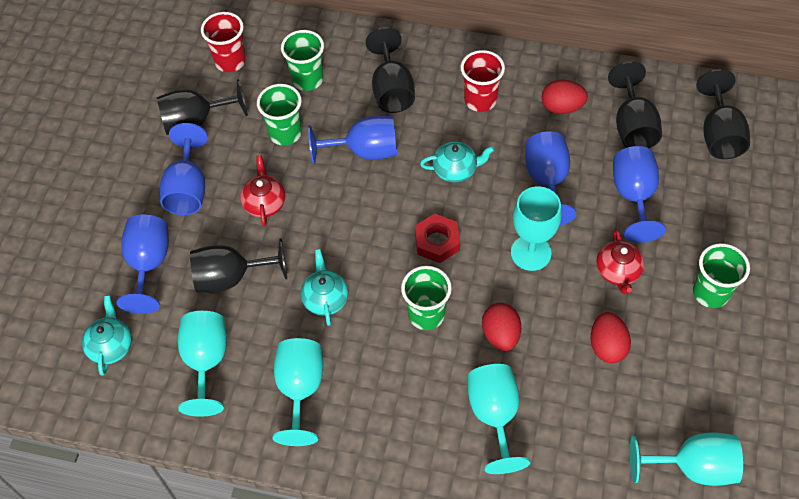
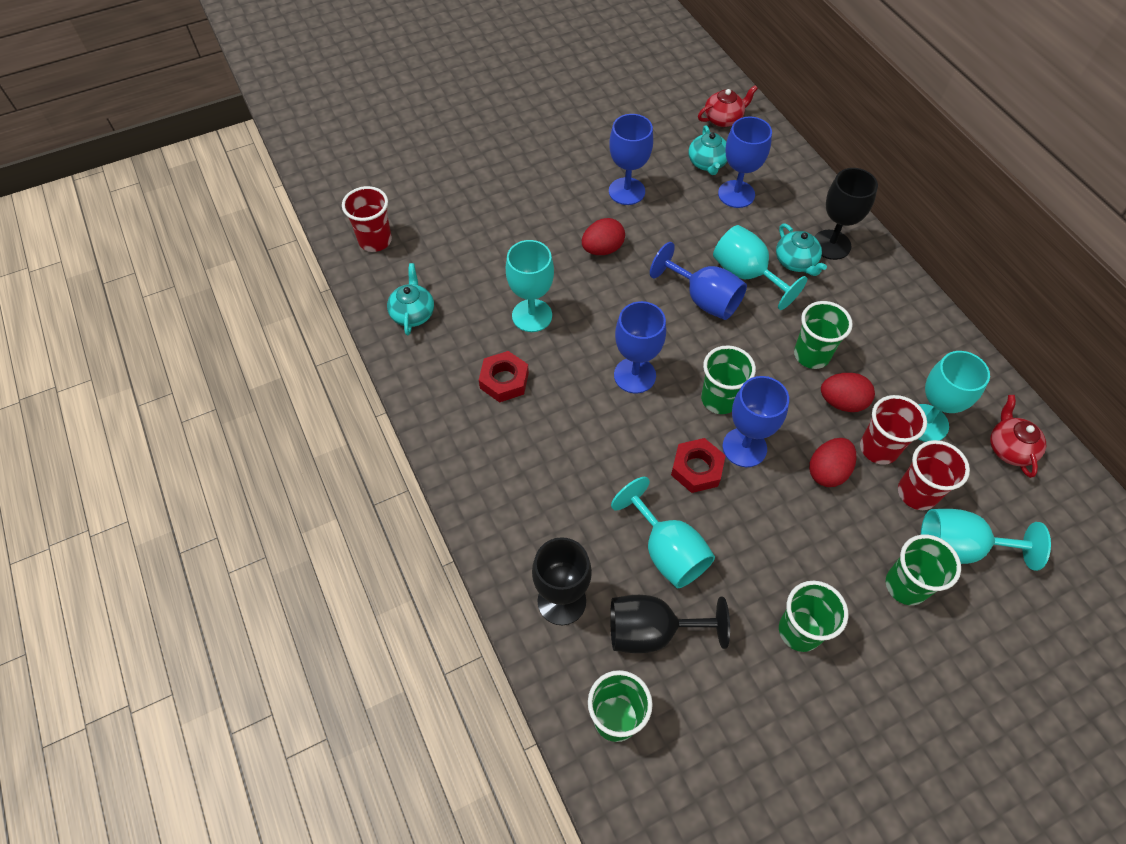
black goblet: [157,79,248,135] [190,238,287,293] [366,27,415,113] [608,62,662,148] [697,69,750,159] = 5 -> [532,537,592,625] [610,595,730,653] [814,168,878,260] = 3
green cup: [257,84,302,146] [281,30,324,91] [401,266,452,330] [693,243,750,308] = 4 -> [588,670,653,742] [701,345,756,414] [779,581,848,652] [794,301,853,369] [886,534,961,605] = 5
red cup: [201,12,246,72] [461,50,505,112] = 2 -> [342,186,392,252] [860,395,927,465] [898,440,970,510] = 3
red nut: [415,214,460,263] = 1 -> [479,351,529,403] [671,438,726,493] = 2

